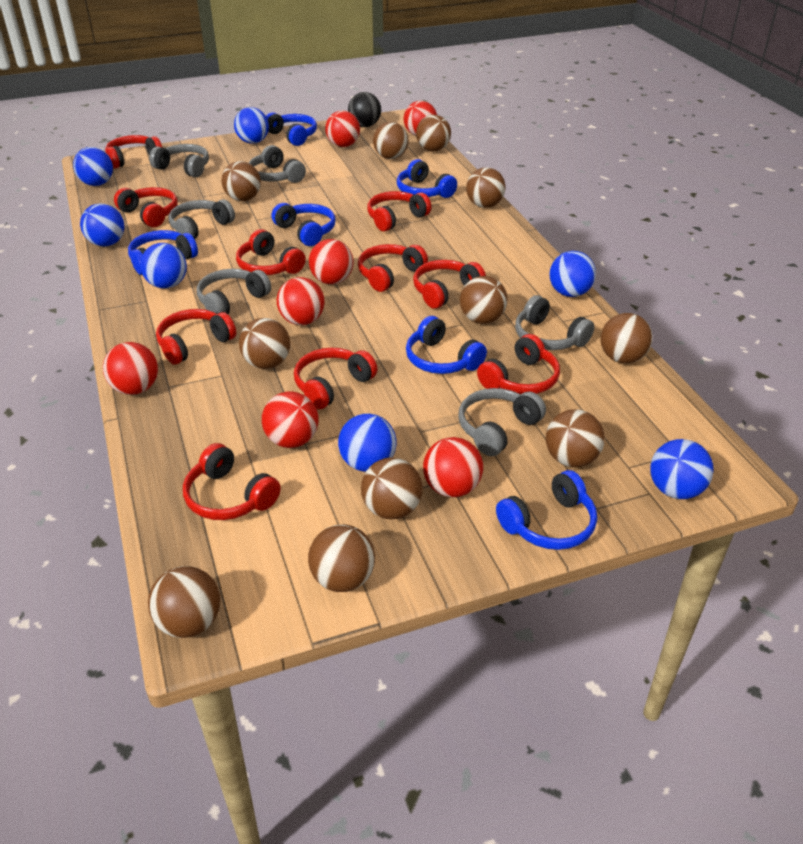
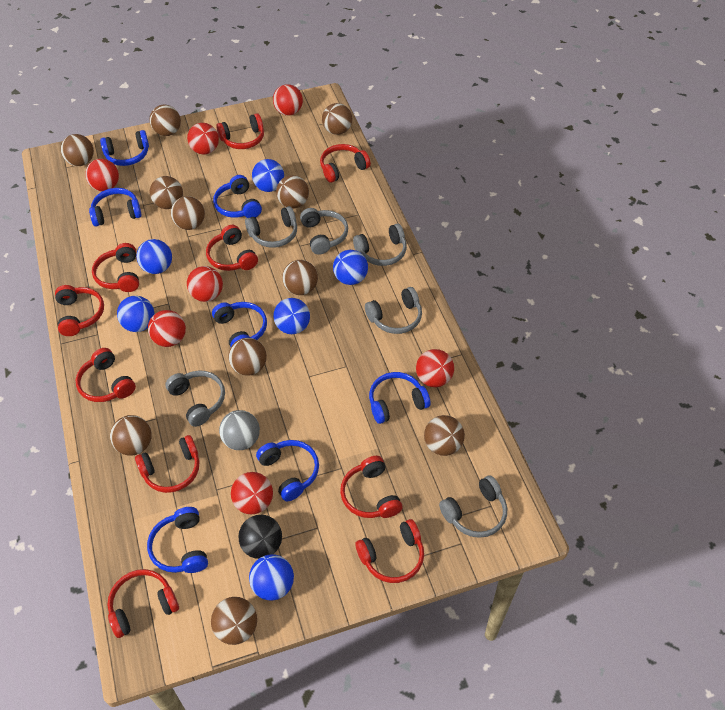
blue ball: [73,147,113,186] [80,204,124,246] [140,243,187,288] [234,107,269,144] [338,413,397,472] [549,251,596,297] [650,439,714,499] = 7 -> [117,296,154,332] [136,239,172,274] [249,554,294,601] [252,159,284,192] [273,298,310,334] [333,250,368,285] = 6
blue headphones: [128,230,198,275] [266,112,317,146] [272,203,336,246] [397,159,457,198] [406,316,487,374] [496,470,597,550] = 6 -> [89,188,142,226] [100,130,149,166] [147,507,208,573] [212,302,267,347] [213,175,262,218] [256,440,319,502] [369,372,431,424] = 7
grey ball: none = 0 -> [219,410,260,450] = 1

